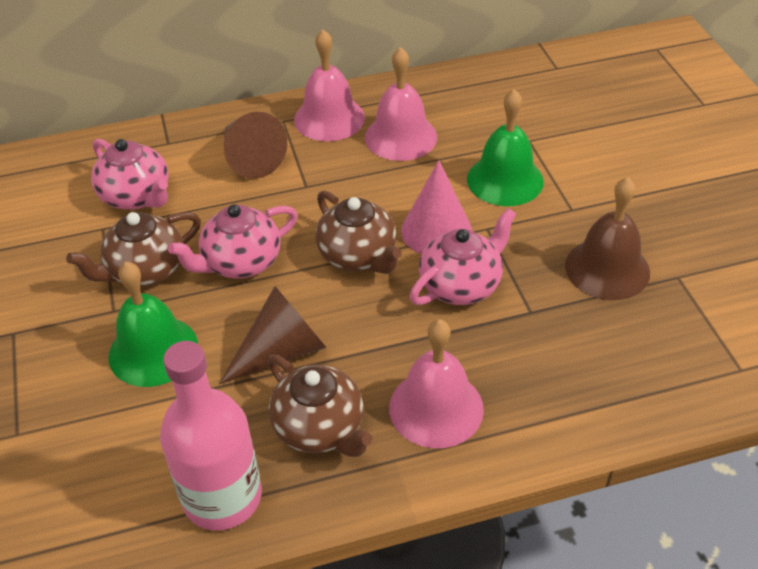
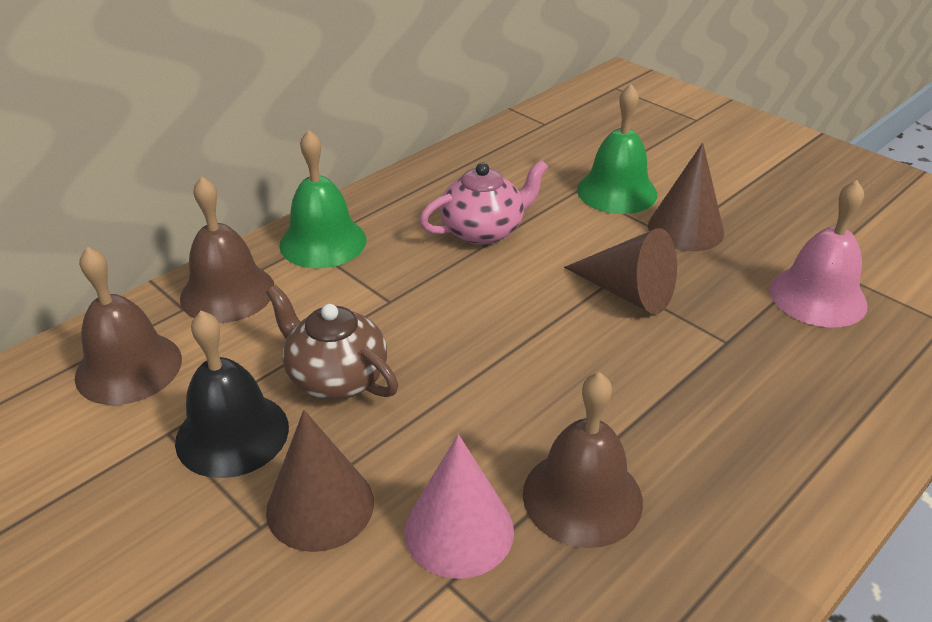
black bell: none = 0 -> [175,310,289,478] = 1
brown bell: [565,177,650,300] = 1 -> [75,247,182,405] [180,176,274,323] [523,372,643,548] = 3
brown cone: [219,286,327,384] [224,112,287,179] = 2 -> [266,410,374,552] [564,228,677,314] [648,143,724,251] = 3
brown teapot: [66,212,201,286] [268,355,373,457] [315,190,402,274] = 3 -> [266,285,398,400] = 1
pink bell: [294,29,365,141] [365,47,437,161] [389,319,484,448] = 3 -> [770,180,868,328] = 1
pink bottle: [160,341,262,531] = 1 -> none = 0
pink teapot: [91,139,169,210] [168,204,298,279] [410,208,516,305] = 3 -> [419,160,548,245] = 1

